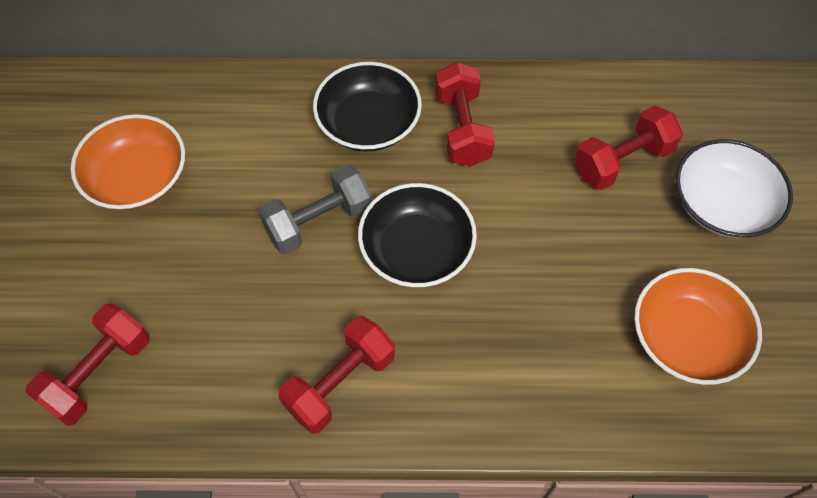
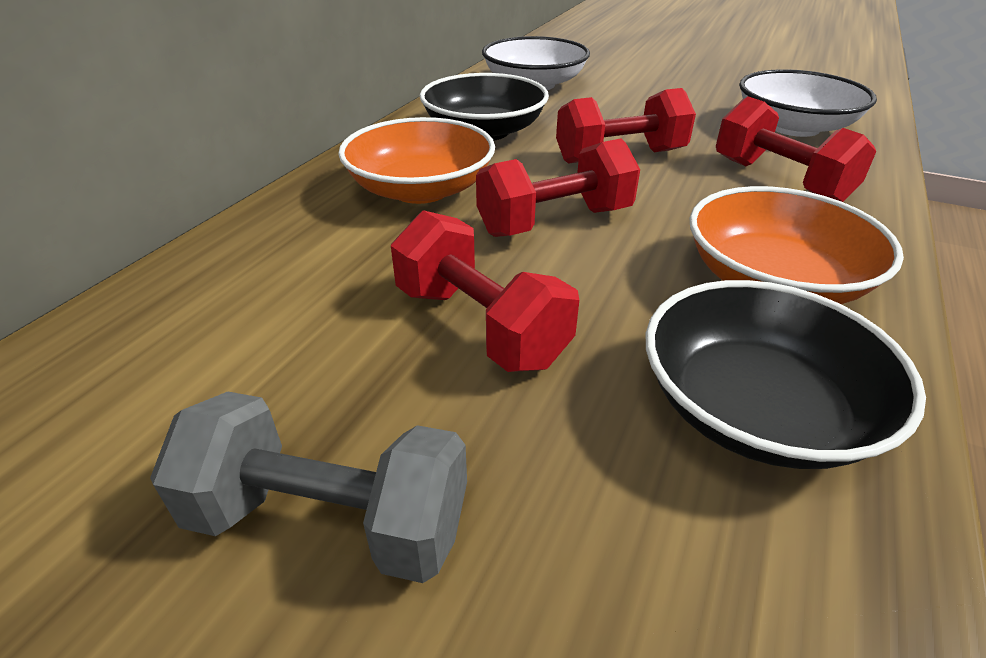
white bowl: [676,139,793,238] = 1 -> [482,36,590,90] [739,69,877,137] = 2

